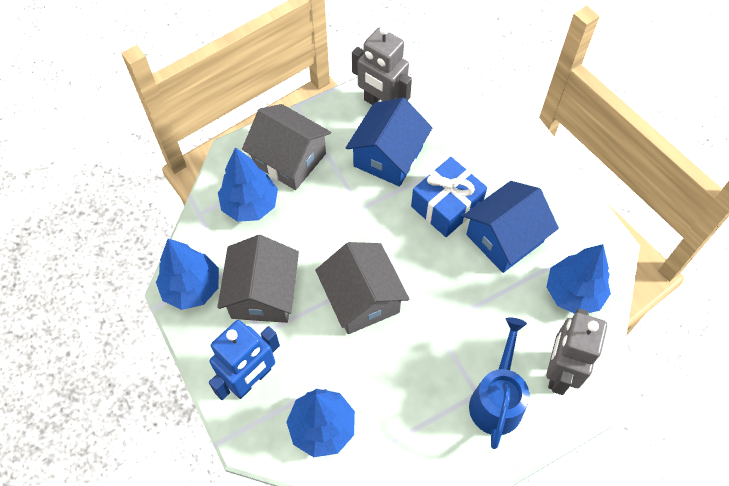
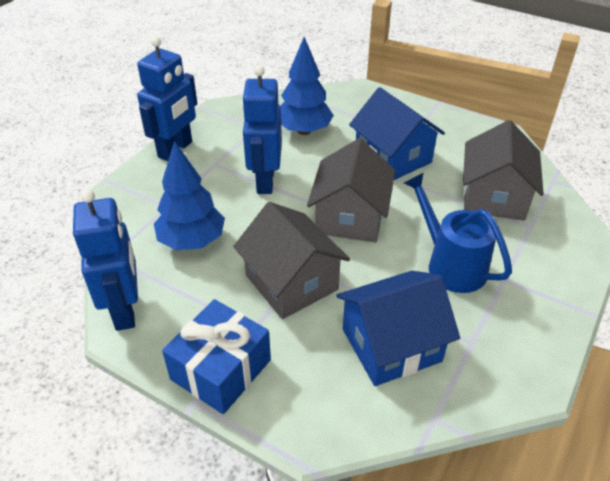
blue robot: [209,320,280,400] = 1 -> [73,189,138,331] [137,36,197,161] [241,65,282,194] = 3
blue tree: [156,238,219,310] [218,147,278,222] [286,389,355,457] [546,244,611,314] = 4 -> [154,141,225,250] [280,37,334,135] = 2
grey robot: [352,26,412,105] [546,308,607,395] = 2 -> none = 0

